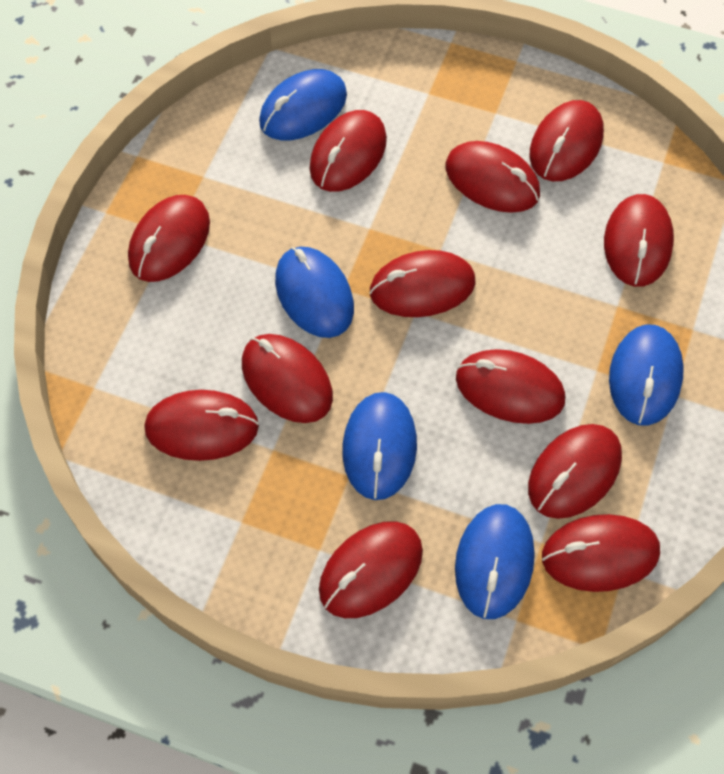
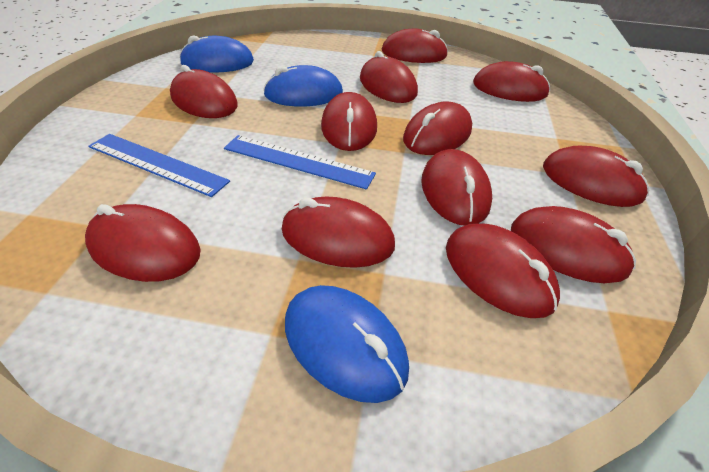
blue mouse: [259,69,347,140] [275,247,354,338] [342,392,417,500] [455,504,535,619] [609,325,684,426] = 5 -> [179,35,254,73] [263,65,343,107] [285,285,409,403] = 3
blue ruler: none = 0 -> [88,134,230,197] [224,135,376,189] = 2

